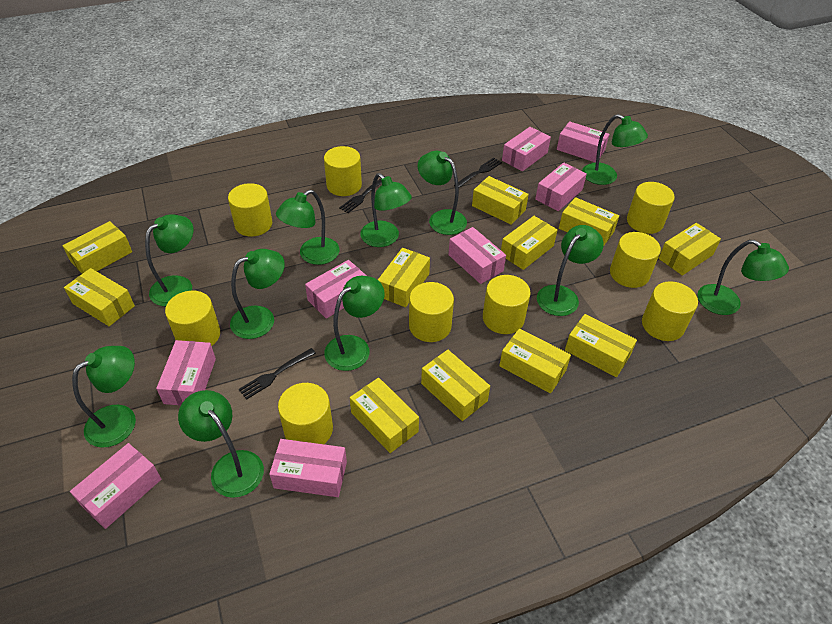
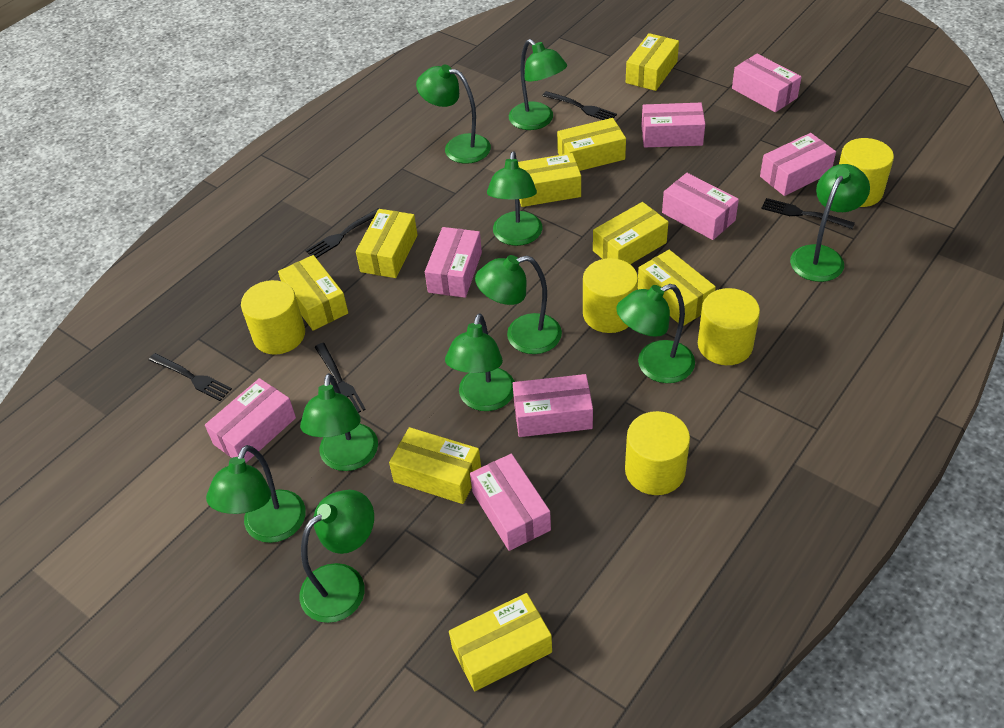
black fork: [239,348,316,400] [339,176,386,213] [454,158,502,188] = 3 -> [149,353,232,401] [305,208,380,258] [315,343,366,413] [542,91,617,120] [761,198,855,229] = 5
green lamp: [72,346,136,448] [145,214,193,306] [178,390,264,498] [230,249,285,339] [276,190,340,265] [324,276,384,371] [360,173,412,247] [418,151,467,235] [537,225,604,316] [582,114,648,185] [697,240,789,315] = 11 -> [206,445,306,543] [299,490,374,623] [300,373,378,471] [416,65,491,164] [445,313,515,411] [475,255,562,354] [487,151,543,246] [509,39,567,130] [616,284,695,383] [790,164,870,282] = 10
yellow box: [62,221,132,274] [64,268,135,326] [350,378,419,453] [378,248,430,307] [421,350,490,421] [472,176,529,225] [499,329,571,393] [501,216,557,270] [559,197,619,246] [565,314,637,377] [659,223,721,276] = 11 -> [278,255,348,331] [356,209,417,278] [389,427,481,504] [449,593,552,691] [518,153,581,207] [557,118,626,171] [593,202,668,264] [626,33,679,91] [638,250,716,326] = 9
yellow cylinder: [165,291,220,346] [228,183,273,237] [278,383,333,444] [324,146,362,196] [409,282,454,342] [483,275,531,334] [610,232,661,288] [627,182,675,234] [642,281,698,341] = 9 -> [241,280,305,355] [583,258,638,333] [625,411,690,495] [698,288,760,365] [839,138,894,207] = 5

